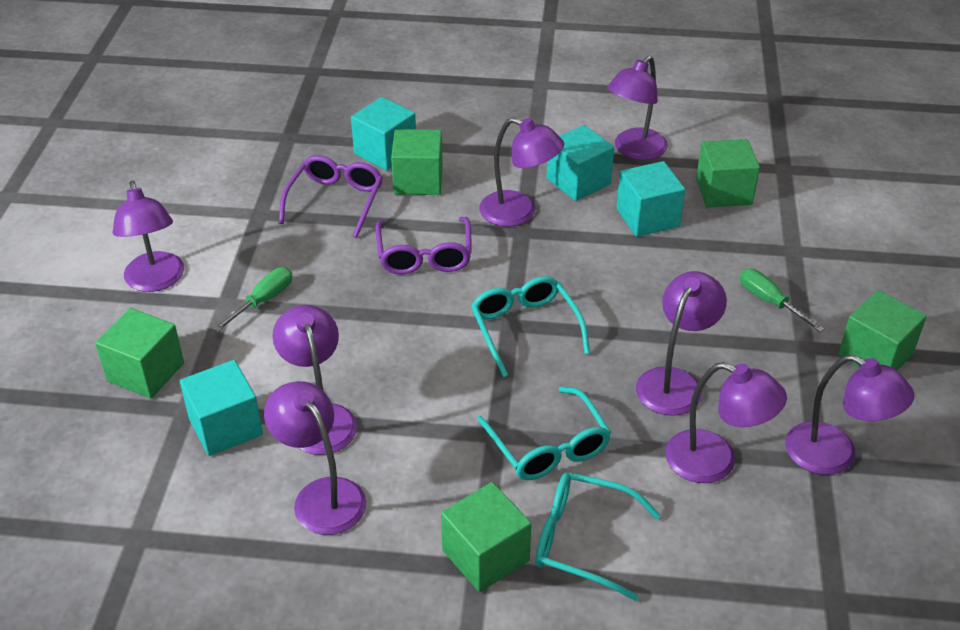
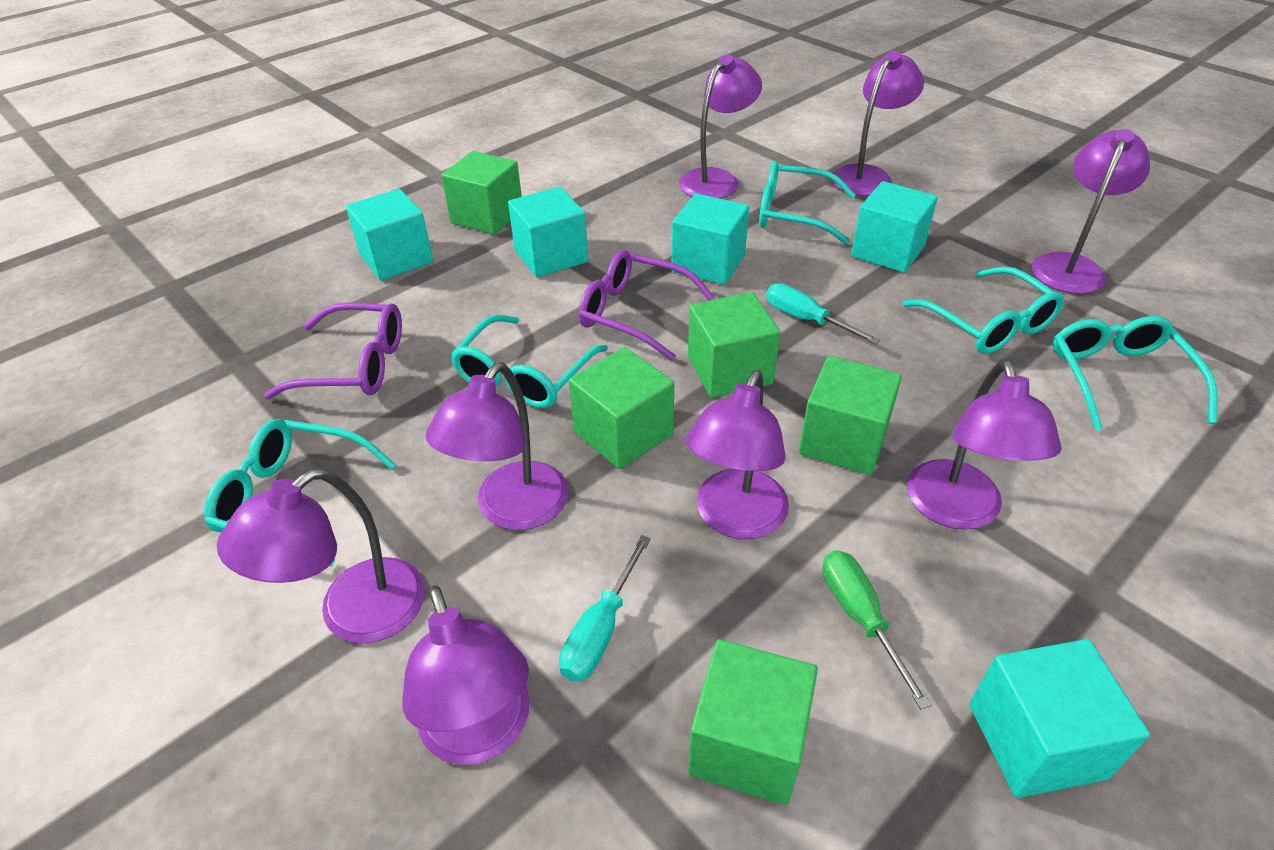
green screwdriver: [213,267,292,332] [740,269,825,332] = 2 -> [822,550,931,709] = 1
turquoise cube: [180,360,263,456] [351,97,416,170] [546,125,614,201] [616,161,685,237] = 4 -> [346,189,433,281] [508,187,588,278] [672,193,749,285] [851,181,938,273] [969,639,1150,798] = 5
turquoise glasses: [471,276,590,377] [477,386,611,480] [535,472,661,601] = 3 -> [204,419,396,567] [451,314,608,408] [759,161,856,244] [903,266,1064,354] [1053,316,1218,431] = 5
turquoise screwdriver: none = 0 -> [559,535,651,682] [766,283,880,344] = 2

